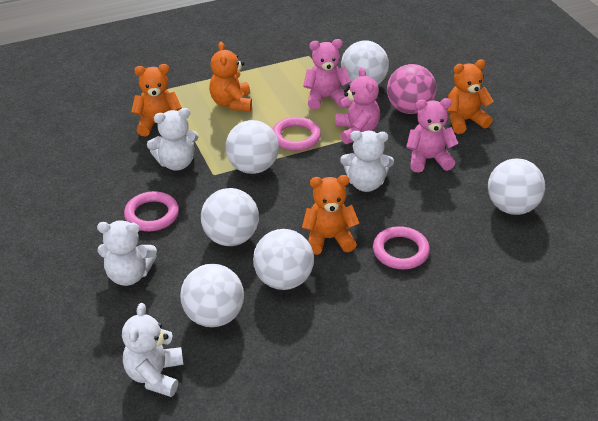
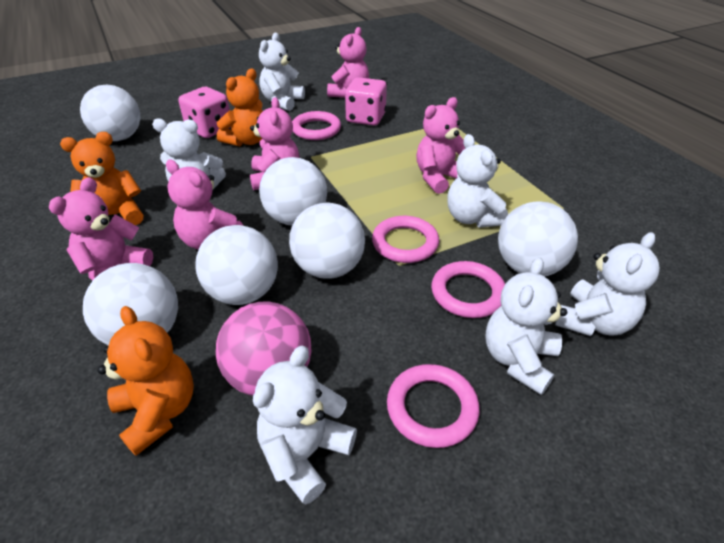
orange teddy bear: [131,64,182,136] [209,42,252,111] [302,175,359,255] [447,59,494,134] = 4 -> [60,132,143,225] [98,306,194,456] [217,69,263,146] = 3
pink dice: none = 0 -> [178,87,230,138] [345,77,387,126] = 2
pink ring: [124,191,179,231] [272,117,321,151] [373,226,430,269] = 3 -> [292,111,341,140] [372,216,439,263] [387,364,480,448] [431,261,505,318] = 4
pink teddy bear: [303,39,351,110] [335,67,380,144] [406,98,459,173] = 3 -> [49,177,153,281] [166,160,243,250] [250,97,300,190] [327,27,369,98] [416,97,465,194] = 5
white teddy bear: [97,220,157,286] [122,303,183,397] [147,108,198,171] [340,131,394,192] = 4 -> [152,118,226,190] [253,346,357,505] [259,33,305,111] [447,134,508,228] [485,257,567,395] [555,232,660,336] = 6

